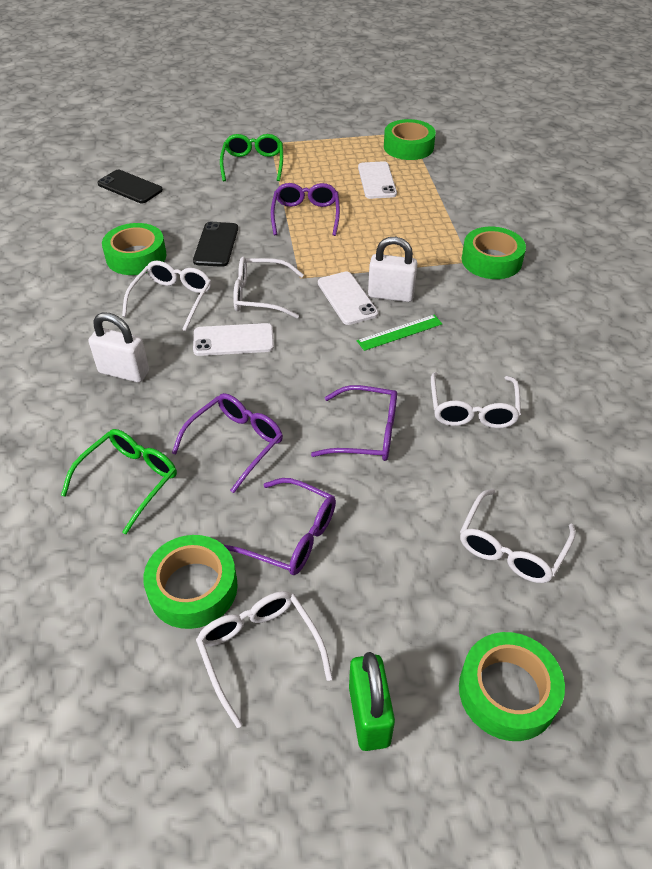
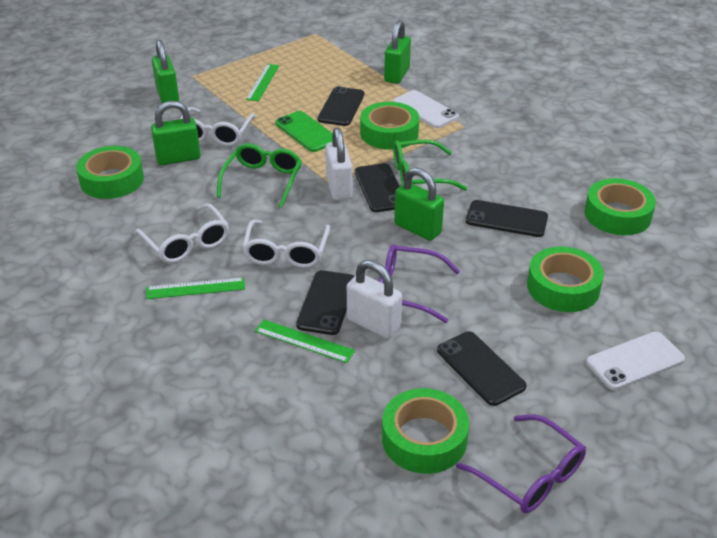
black phone: [97,170,163,203] [193,222,238,267] = 2 -> [296,270,355,335] [317,86,364,126] [355,163,400,212] [437,331,527,406] [466,200,548,237] = 5
green padlock: [349,652,395,751] = 1 -> [151,101,201,165] [152,40,179,104] [384,20,411,84] [394,167,444,241] = 4
green phone: none = 0 -> [275,111,333,152] = 1
green ruler: [357,315,442,351] = 1 -> [146,277,245,299] [246,64,279,101] [255,319,355,363] = 3
purple glasses: [172,393,283,493] [224,478,336,575] [271,183,340,236] [311,385,397,461] = 4 -> [379,244,460,323] [456,414,586,513] = 2
white glasses: [122,261,211,331] [196,591,333,728] [233,257,304,319] [431,372,521,428] [460,489,576,583] = 5 -> [135,203,229,263] [180,107,256,146] [242,220,330,268] = 3
white phone: [193,323,274,356] [318,271,378,325] [358,161,397,199] = 3 -> [393,90,459,128] [586,332,685,390] = 2

